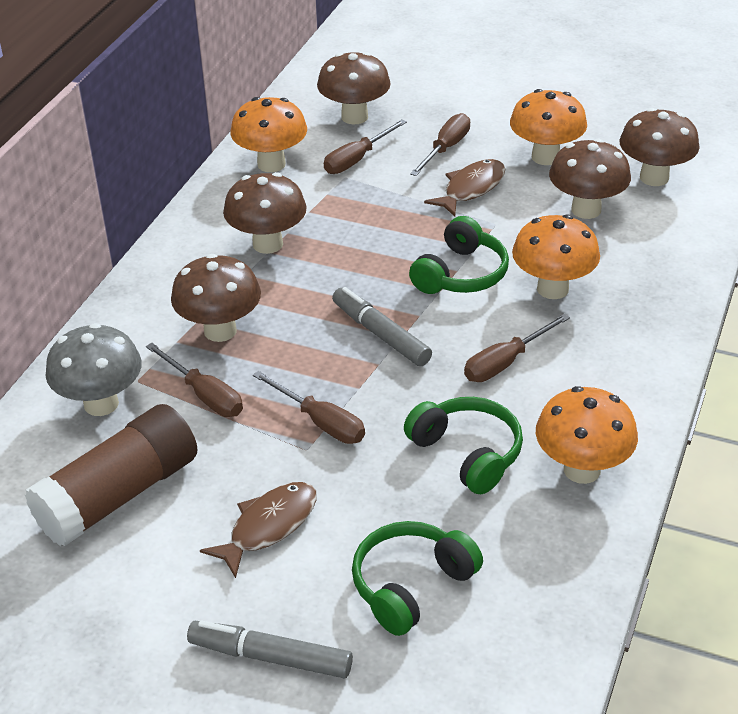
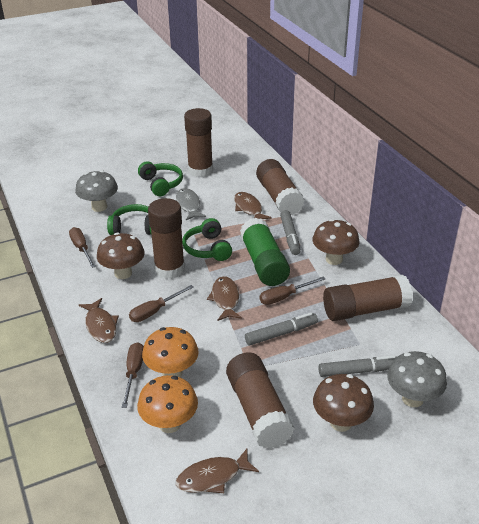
brown fish: [200,482,317,578] [424,159,505,216] = 2 -> [79,298,119,343] [176,449,259,493] [207,276,242,321] [234,192,272,219] = 4
brown glue stick: [25,404,197,547] = 1 -> [148,198,185,279] [184,108,213,177] [226,352,294,449] [256,159,304,215] [323,275,413,321] = 5
brown mushroom: [171,254,261,342] [223,172,307,254] [317,52,391,124] [549,139,631,219] [620,108,700,186] = 5 -> [97,233,145,279] [313,219,360,265] [313,374,374,432] = 3
brown screwdriver: [146,343,243,417] [253,371,365,444] [324,119,407,174] [410,113,470,176] [464,314,570,382] = 5 -> [69,227,96,268] [121,342,144,408] [129,285,194,322] [259,276,326,305] = 4
green glue stick: none = 0 -> [240,218,290,286] = 1
grey fish: none = 0 -> [176,188,206,220] = 1
grey marker: [187,620,353,678] [332,287,432,366] = 2 -> [245,313,318,345] [280,210,300,255] [318,355,397,377] = 3
grey mushroom: [45,323,142,416] = 1 -> [75,170,118,212] [387,351,447,407] = 2
orange mushroom: [231,97,307,172] [510,89,587,165] [512,214,600,299] [536,386,638,484] = 4 -> [137,375,198,433] [142,327,199,377] = 2

